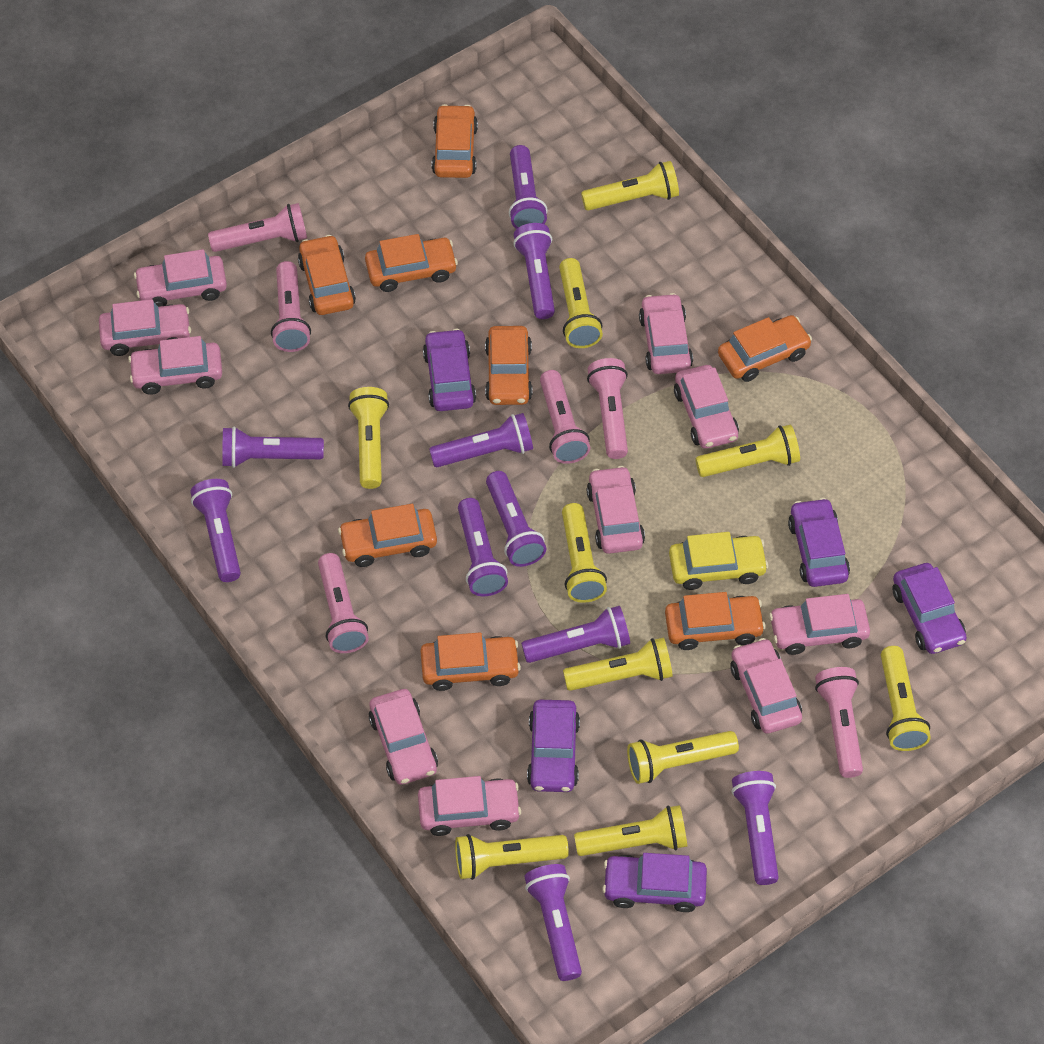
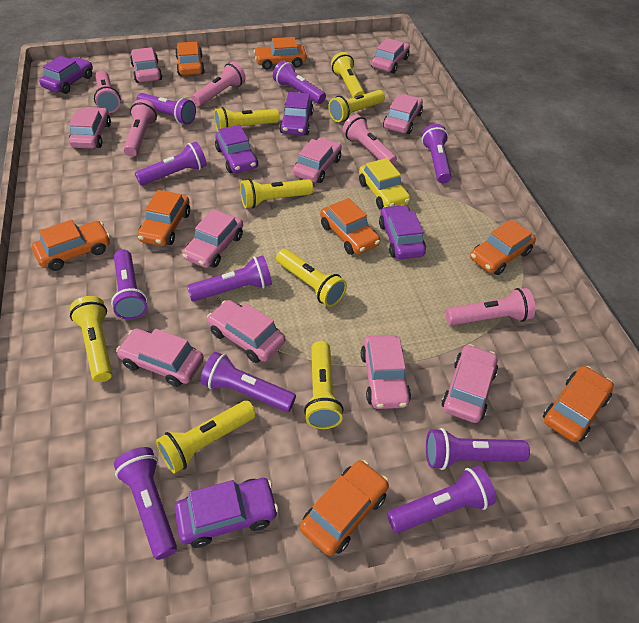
pink flashlight: [208,203,307,252] [271,261,311,352] [318,553,369,653] [540,370,590,464] [587,358,628,459] [815,667,863,778] = 6 -> [94,70,121,113] [123,99,157,157] [192,62,246,106] [342,114,397,165] [446,288,535,325] = 5
yellow flashlight: [348,387,389,489] [455,834,569,880] [559,258,603,348] [562,503,607,603] [563,637,673,691] [574,805,687,856] [581,161,679,211] [627,731,739,784] [695,425,800,477] [881,646,931,751] = 10 -> [70,296,112,382] [156,400,256,474] [214,107,280,132] [240,179,313,209] [276,249,347,307] [304,341,344,429] [328,90,385,122] [331,52,365,98] = 8

